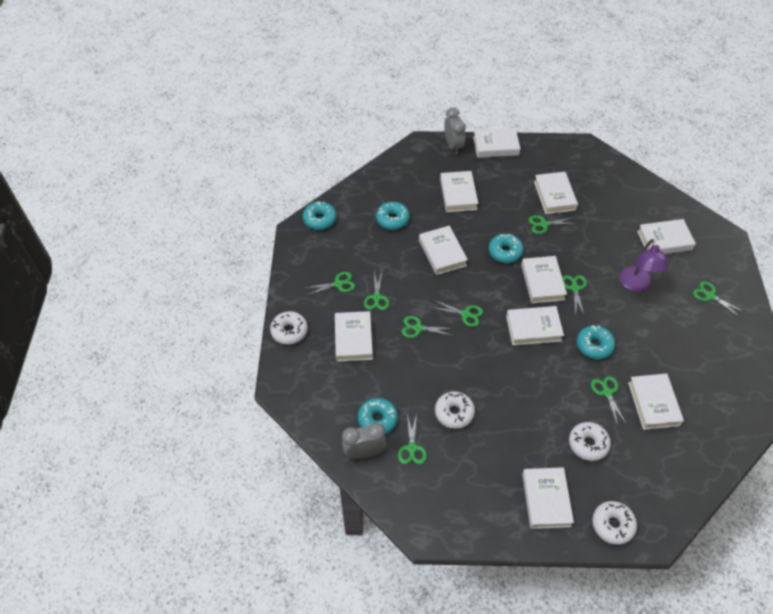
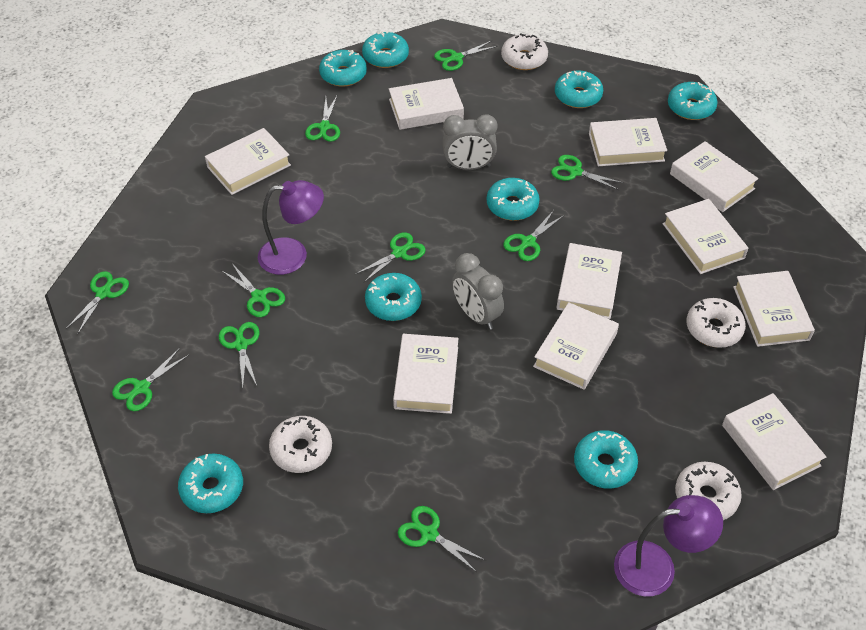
green scissors: [306,272,355,295] [364,269,389,310] [398,413,427,464] [402,316,454,338] [431,300,483,327] [529,215,577,234] [562,275,587,315] [591,376,627,426] [693,281,744,317] = 9 -> [66,271,129,334] [112,348,189,411] [219,322,260,388] [221,262,285,317] [305,96,340,142] [356,232,426,283] [398,506,486,573] [434,41,498,71] [503,210,564,261] [551,155,624,191] = 10
purple lamp: [620,239,669,292] = 1 -> [258,180,324,275] [614,495,723,596] = 2
turquoise donut: [303,201,337,230] [358,398,398,434] [376,202,410,230] [489,234,524,263] [577,325,615,359] = 5 -> [178,453,243,513] [319,50,367,87] [362,31,409,68] [365,273,422,321] [487,178,540,221] [555,71,603,108] [574,430,638,489] [668,82,718,120] = 8

